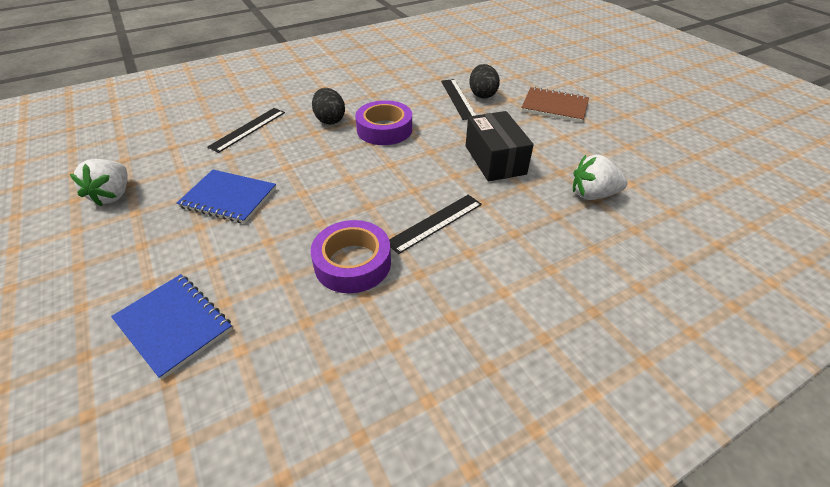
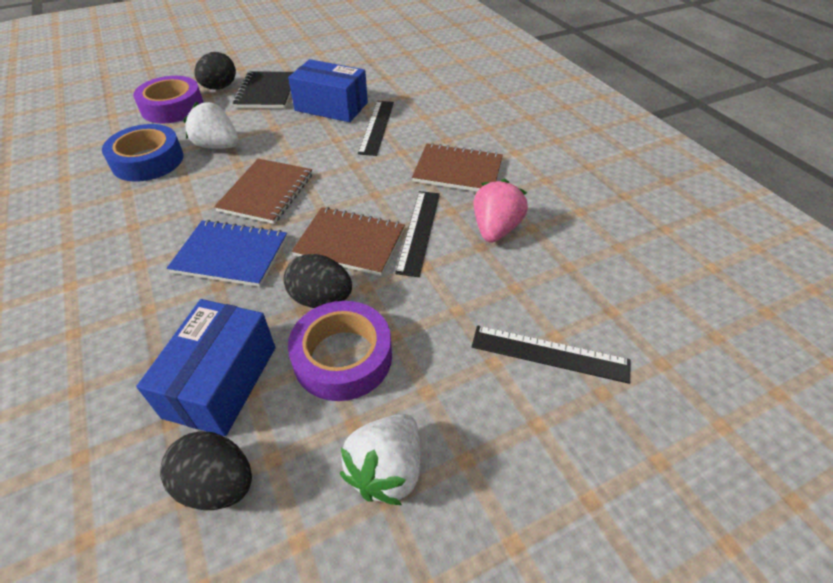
black box: [466,111,534,181] = 1 -> none = 0
black egg: [312,88,345,124] [469,64,500,98] = 2 -> [160,431,252,510] [194,52,236,90] [284,254,352,308] = 3
black notebook: none = 0 -> [233,71,294,108] = 1
blue box: none = 0 -> [136,299,275,436] [288,59,368,122] = 2
blue notebook: [111,274,232,380] [177,170,276,224] = 2 -> [167,220,287,287] = 1
blue tape: none = 0 -> [102,124,184,182] = 1
brown notebook: [521,87,589,122] = 1 -> [214,159,312,224] [292,207,405,276] [412,143,503,192] = 3
pink strawberry: none = 0 -> [474,179,528,243] = 1

